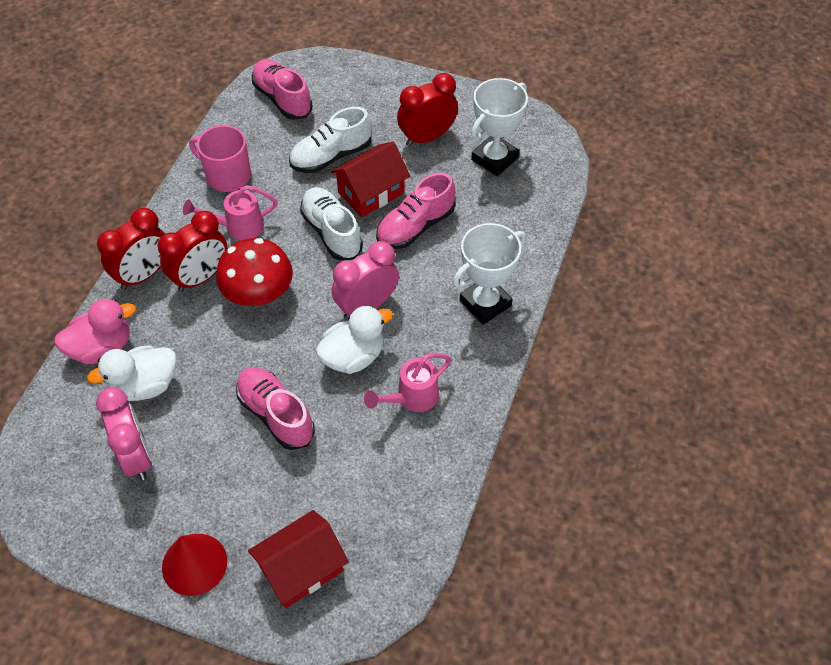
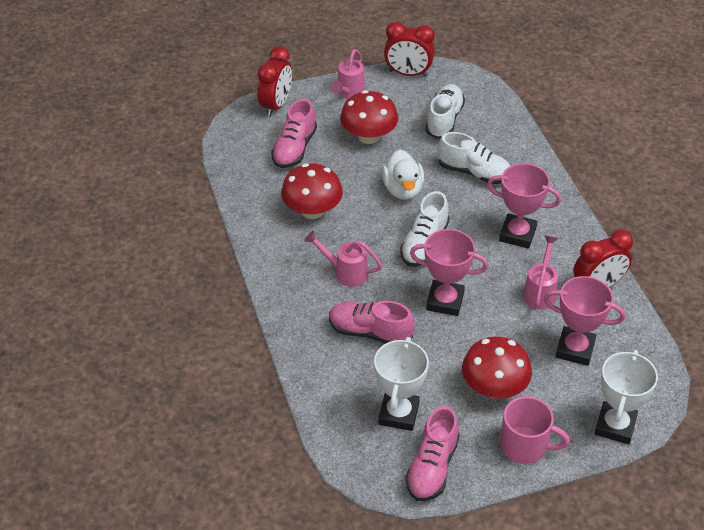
pink clock: [96,387,152,481] [332,241,399,320] = 2 -> none = 0
pink duck: [54,299,136,365] = 1 -> none = 0
pink trophy: none = 0 -> [410,229,488,316] [487,163,561,249] [544,276,625,366] = 3
pink watering can: [183,185,278,240] [364,353,451,412] = 2 -> [304,231,383,287] [331,49,365,99] [523,236,558,309] = 3
red cone: [162,534,227,596] = 1 -> none = 0
red house: [248,510,349,608] [330,141,410,218] = 2 -> none = 0
red mushroom: [216,238,293,306] = 1 -> [281,163,343,219] [340,90,398,144] [462,337,532,399] = 3
white duck: [87,345,176,401] [316,305,393,374] = 2 -> [382,149,424,200] = 1
white shoe: [289,107,372,173] [300,187,363,260] = 2 -> [400,191,449,267] [426,84,465,139] [438,132,510,184] = 3

